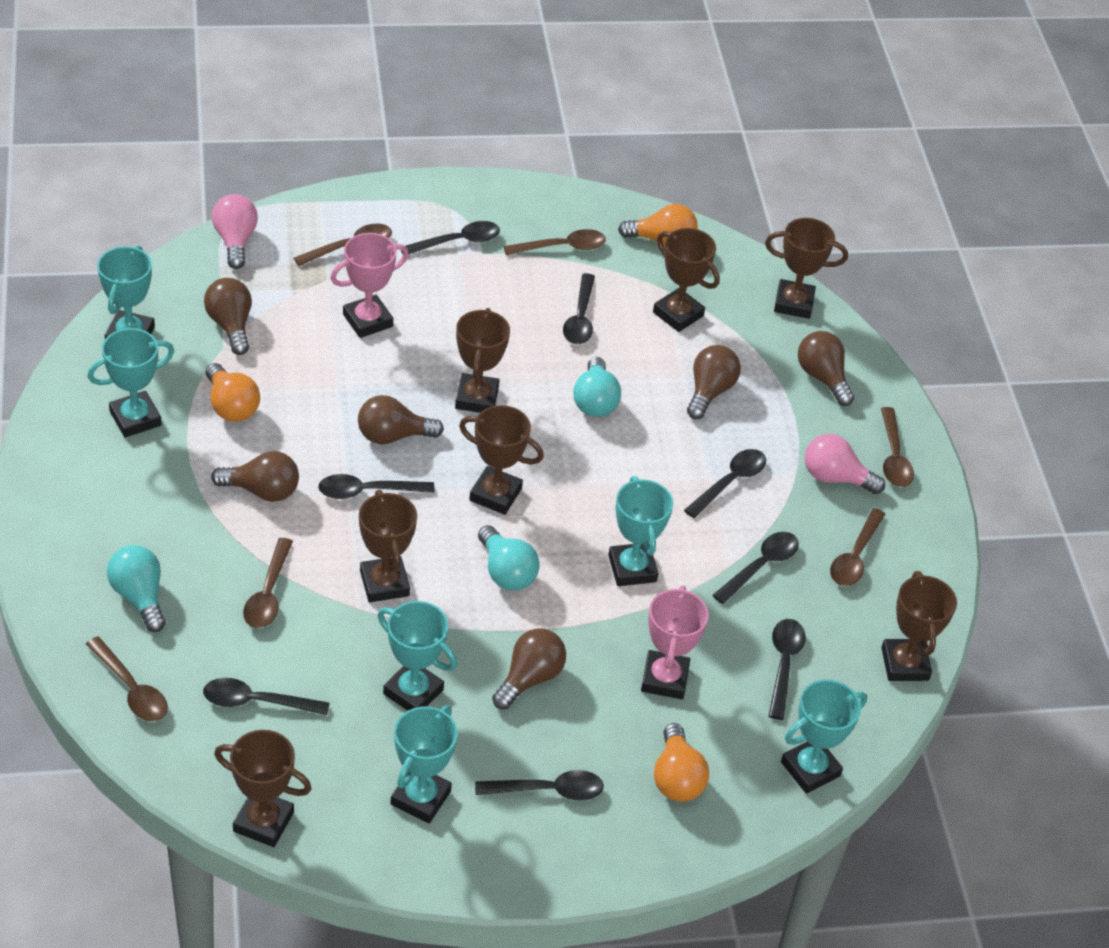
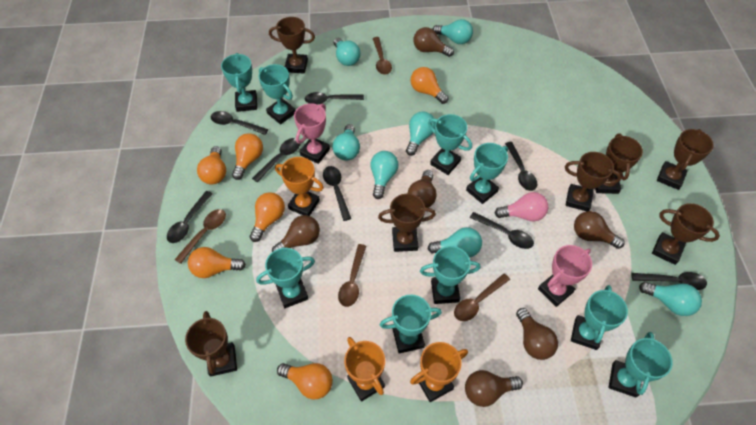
brown spoon: [86,636,168,721] [243,538,293,628] [294,224,392,266] [504,229,606,255] [830,508,885,586] [881,407,914,487] = 6 -> [174,209,226,264] [338,244,366,307] [373,37,392,75] [454,274,510,321] = 4
orange light bulb: [206,363,260,422] [618,204,698,246] [654,723,709,802] = 3 -> [188,247,246,278] [197,146,226,184] [232,133,263,180] [250,192,285,242] [277,363,333,399] [411,67,449,104] = 6
orange trophy: none = 0 -> [275,157,324,216] [344,337,385,401] [410,342,468,402] = 3
pink light bulb: [212,194,258,269] [805,434,885,494] = 2 -> [494,192,548,221] = 1
turquoise light bulb: [107,545,166,632] [478,525,540,591] [573,357,621,417] = 3 -> [333,124,360,161] [334,38,361,66] [370,151,399,199] [406,111,436,156] [427,227,482,258] [433,19,473,44] [639,282,702,316] = 7
turquoise trophy: [88,328,174,437] [97,245,155,339] [377,601,457,711] [390,705,458,823] [608,476,673,586] [781,679,867,793] = 6 -> [221,53,257,112] [256,248,315,308] [258,64,296,124] [380,294,442,354] [420,246,481,304] [428,114,472,175] [466,143,508,204] [571,285,628,350] [609,332,673,398] = 9

